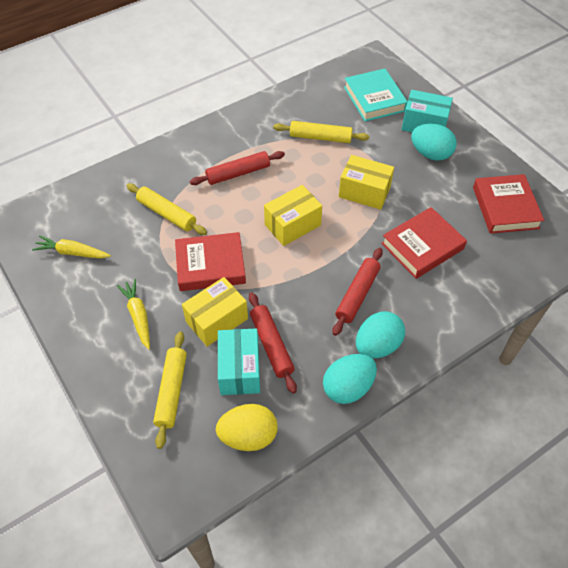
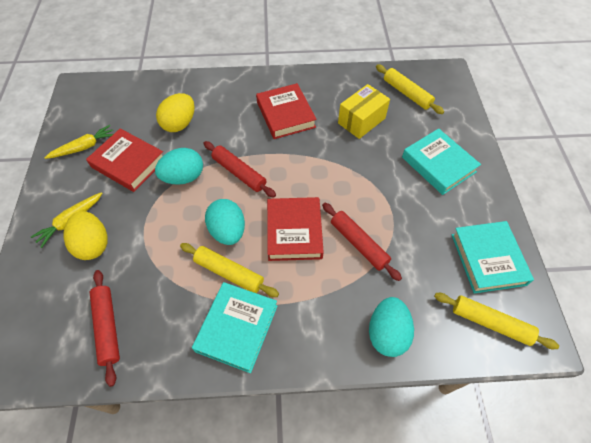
turquoise book: [344,69,408,121] = 1 -> [192,282,278,373] [402,128,481,195] [452,221,534,293] = 3
turquoise box: [218,329,260,395] [402,90,453,132] = 2 -> none = 0
yellow box: [182,277,248,347] [264,185,322,246] [339,155,394,210] = 3 -> [338,84,390,139] = 1
yellow egg: [216,404,278,451] = 1 -> [64,211,108,260] [156,93,195,132] = 2

